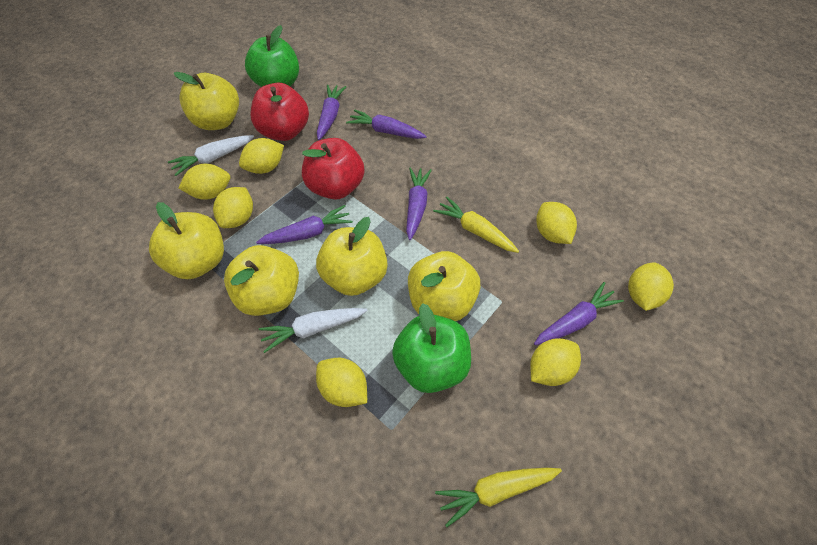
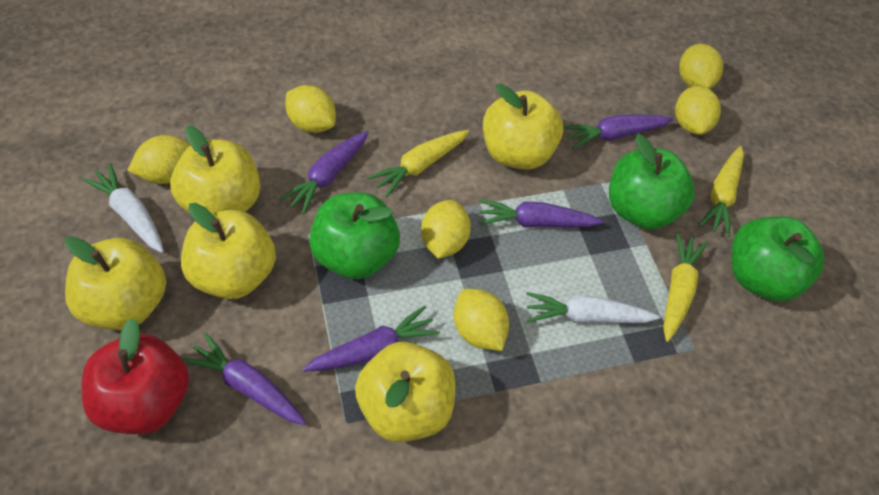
green apple: [245,25,299,87] [392,303,471,393] = 2 -> [309,192,400,279] [609,134,695,230] [731,216,824,302] = 3
red apple: [250,83,309,141] [302,138,364,199] = 2 -> [82,318,189,434] = 1
yellow carrot: [433,197,519,253] [435,468,562,527] = 2 -> [367,130,469,197] [663,232,708,342] [699,146,744,237] = 3
yellow lemon: [178,164,230,200] [213,187,253,228] [239,138,284,174] [316,358,367,407] [530,338,581,386] [536,202,577,244] [628,262,674,311] = 7 -> [127,135,191,184] [285,85,336,133] [421,200,471,259] [454,289,509,351] [675,86,721,135] [679,44,723,89] = 6

